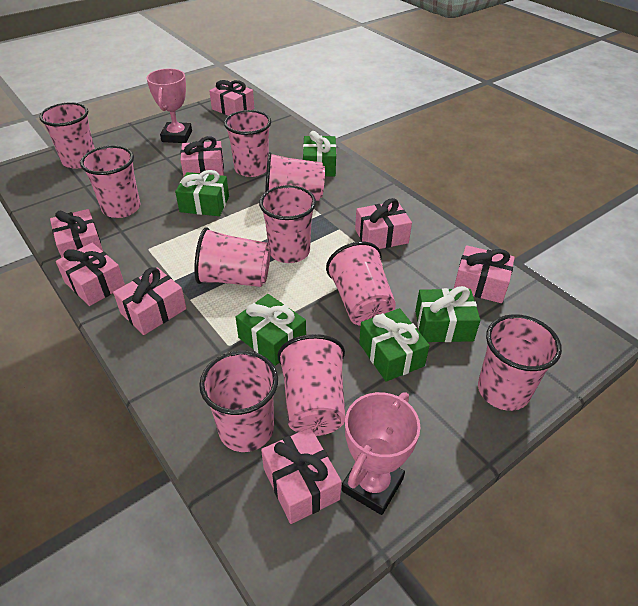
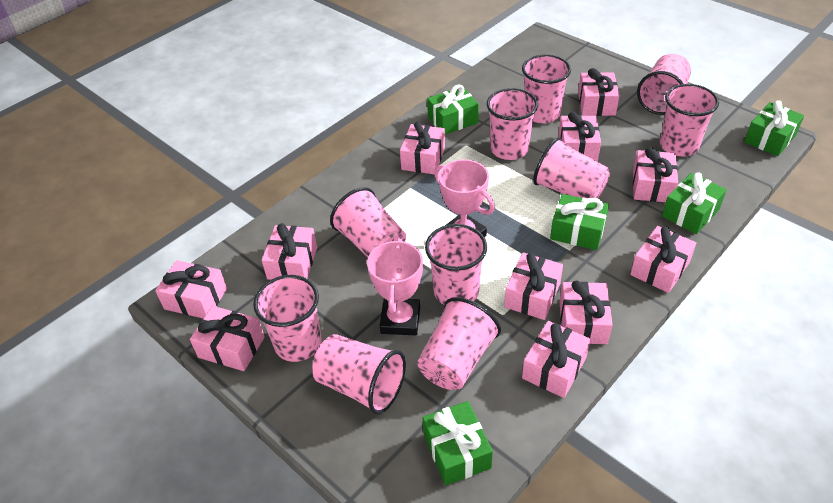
pink gift: [50,209,103,258] [56,243,125,306] [113,267,187,335] [180,136,224,176] [209,80,254,116] [261,428,342,524] [355,198,412,249] [454,245,515,303] = 8 -> [155,260,227,319] [190,306,265,371] [262,223,317,280] [400,121,445,174] [504,253,563,320] [522,321,590,398] [558,112,601,162] [559,280,613,344] [578,68,619,116] [630,226,696,293] [633,147,678,202] = 11

